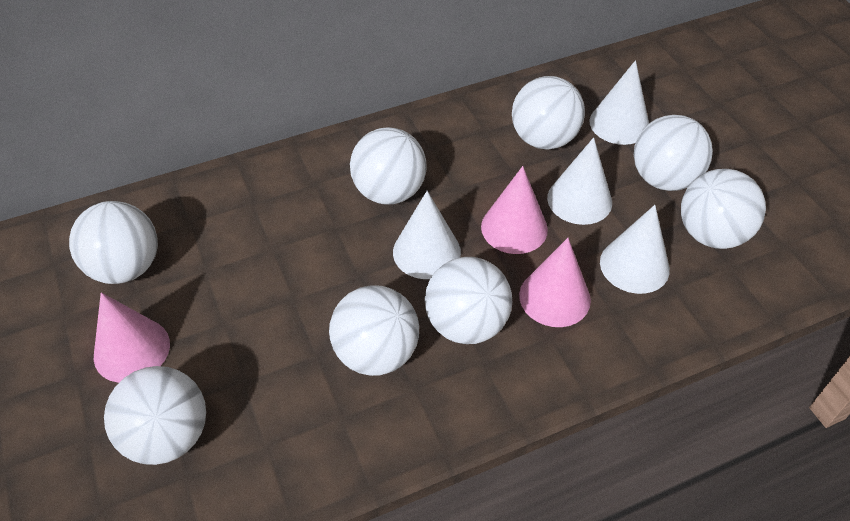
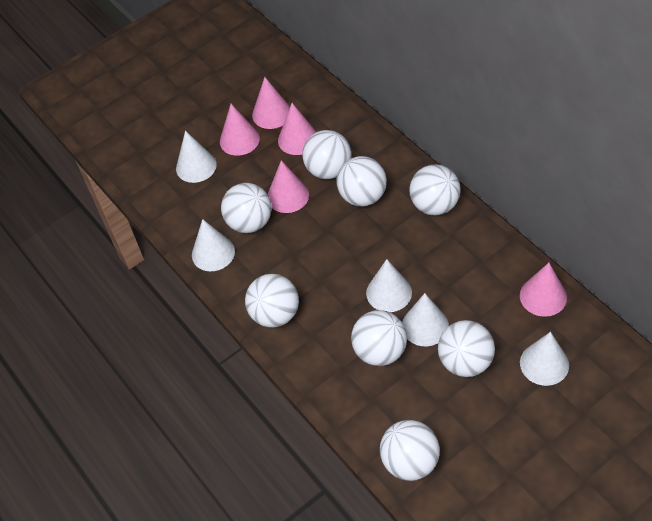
pink cone: [94,292,170,383] [481,166,548,254] [519,238,591,327] = 3 -> [220,104,260,156] [252,77,290,129] [268,160,309,213] [278,103,316,155] [520,263,567,317] = 5
white cone: [393,191,461,279] [547,137,612,225] [590,60,649,145] [600,205,670,294] = 4 -> [176,131,217,183] [192,219,235,271] [366,259,412,312] [402,293,449,346] [520,332,569,386] = 5

